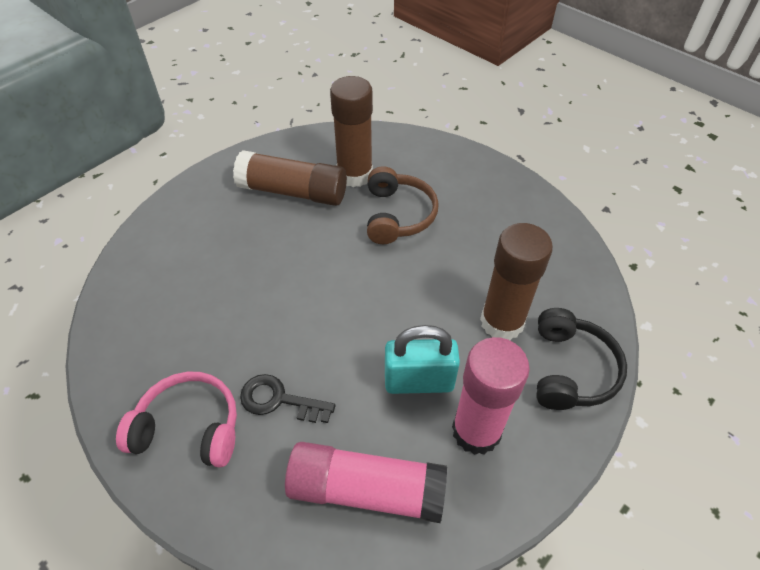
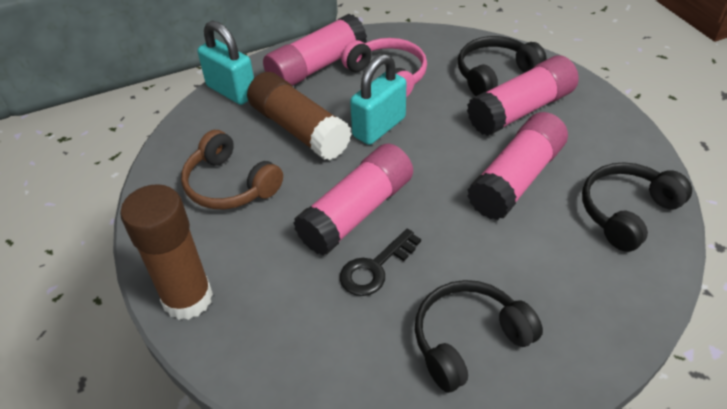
black headphones: [536,308,627,410] = 1 -> [415,280,543,393] [458,36,547,96] [582,162,692,252] = 3
brown glue stick: [233,150,347,206] [330,76,373,187] [480,223,553,340] = 3 -> [120,184,213,320] [247,72,351,160] = 2
pink glue stick: [285,442,447,523] [452,337,530,455] = 2 -> [263,14,367,86] [293,144,413,255] [467,56,579,136] [467,112,568,220] = 4
turquoise padlock: [385,325,460,394] = 1 -> [197,21,254,105] [350,54,406,145] = 2

